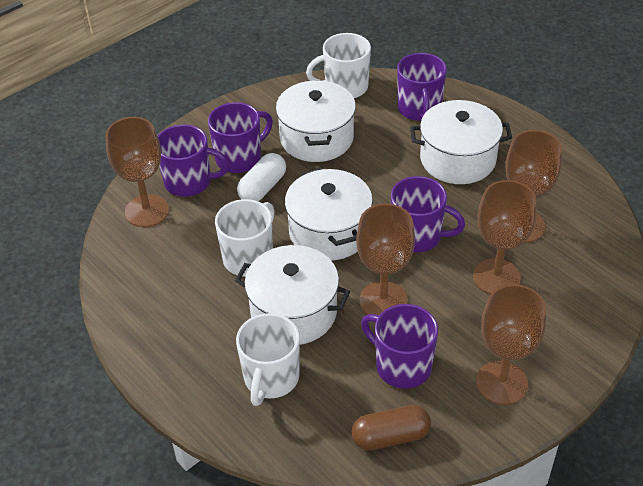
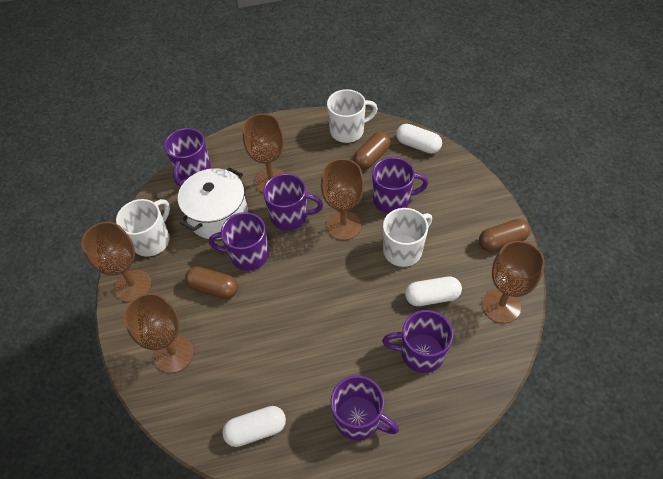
brown capsule: [351,405,431,450] = 1 -> [185,267,238,299] [353,132,391,170] [479,219,530,252] = 3
purple mug: [158,125,229,197] [208,102,273,173] [361,304,438,389] [391,176,465,252] [397,53,447,121] = 5 -> [164,128,211,186] [209,212,269,271] [263,173,323,231] [330,375,399,441] [372,157,428,213] [382,310,453,373] = 6
white capsule: [237,153,286,201] = 1 -> [222,406,286,447] [396,124,442,154] [405,276,462,306] = 3
white pot: [235,245,350,345] [276,80,356,162] [285,168,373,260] [410,100,512,184] = 4 -> [178,167,248,239] = 1

